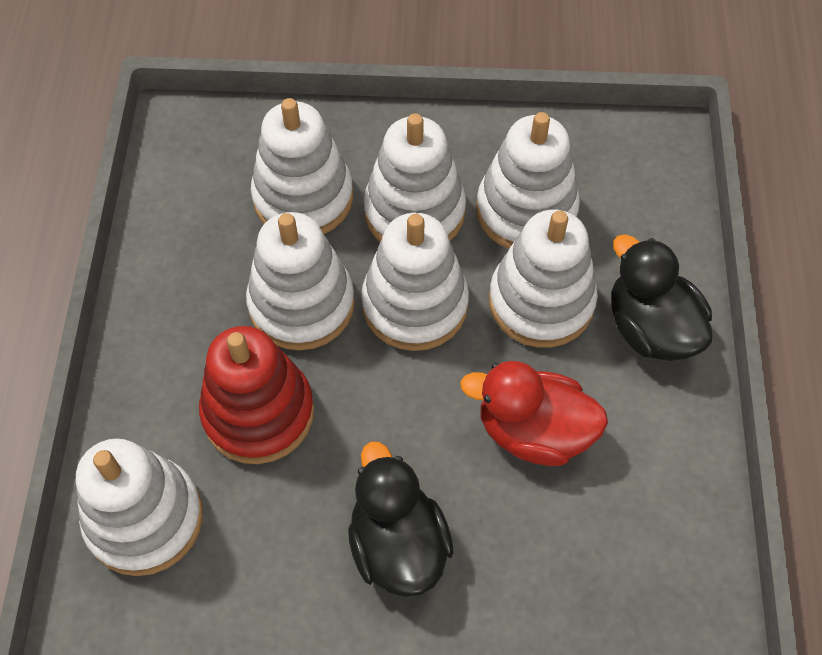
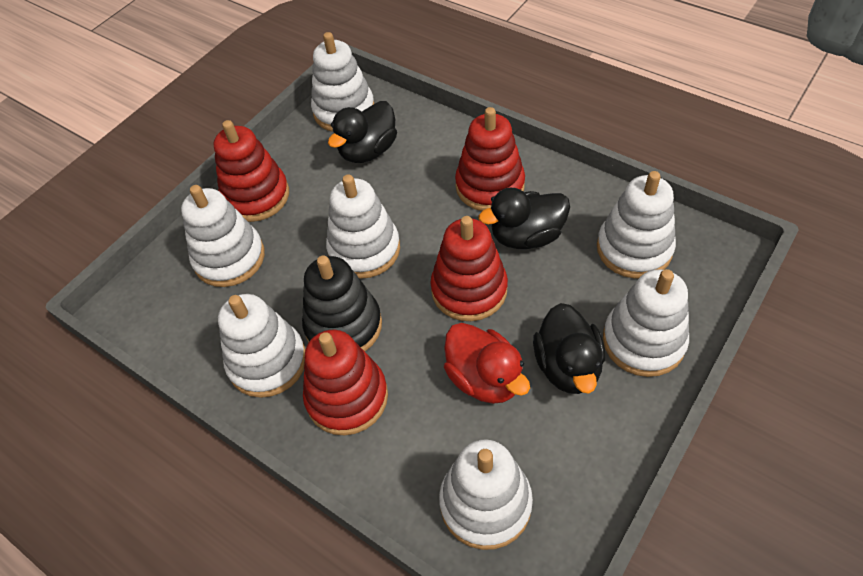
black duck: [348,442,453,597] [611,234,712,361] = 2 -> [328,101,397,163] [478,188,570,249] [533,303,605,394] = 3
black stacking toy: none = 0 -> [302,255,382,351] = 1
red stacking toy: [199,326,314,464] = 1 -> [214,120,289,222] [303,330,388,436] [430,216,508,321] [455,107,525,211] = 4

